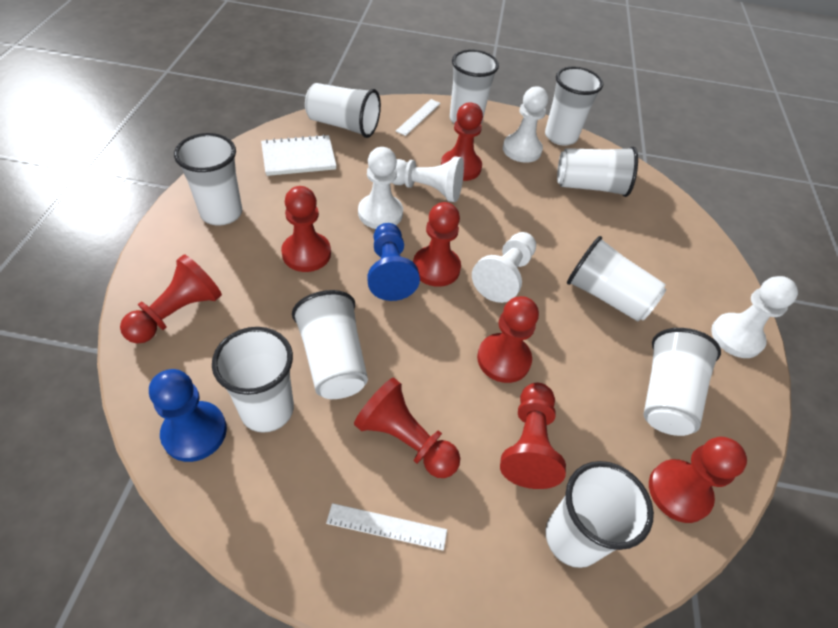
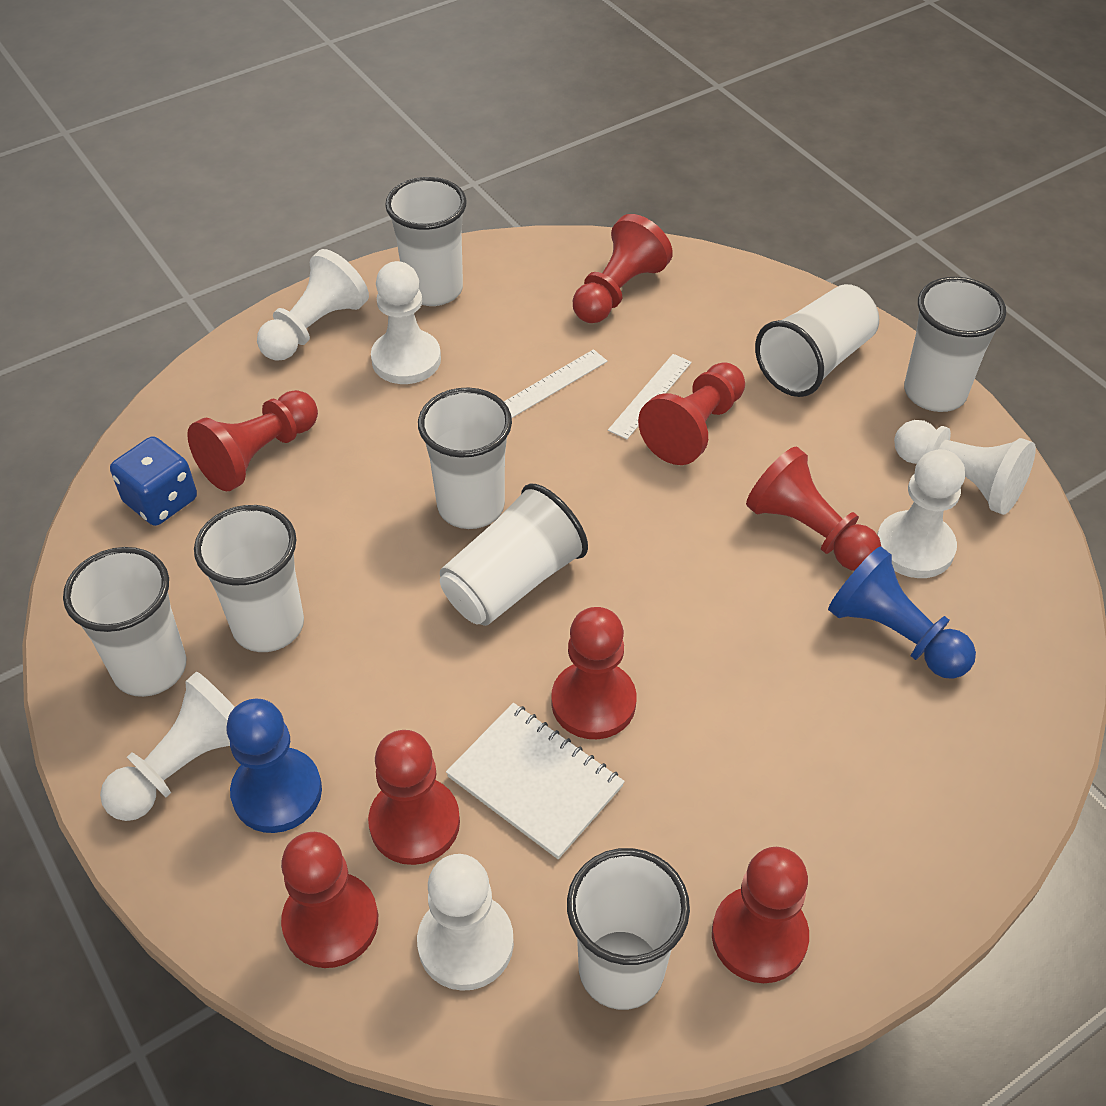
blue dice: none = 0 -> [110,436,197,526] = 1
white cup: [174,133,242,225] [212,327,294,433] [292,290,368,399] [305,83,381,138] [450,49,499,124] [545,67,603,146] [546,461,654,568] [557,146,638,197] [567,236,666,322] [643,328,721,436] = 10 -> [63,547,186,697] [194,505,304,652] [385,177,467,306] [418,387,512,529] [440,483,588,626] [567,848,690,1010] [755,284,879,397] [904,277,1006,412] = 8
white pawn: [358,147,403,229] [392,156,464,202] [472,232,536,303] [503,86,548,163] [711,276,798,358] = 5 -> [100,672,235,821] [257,249,369,361] [371,261,441,384] [417,854,514,991] [877,449,965,578] [894,420,1036,515] = 6

